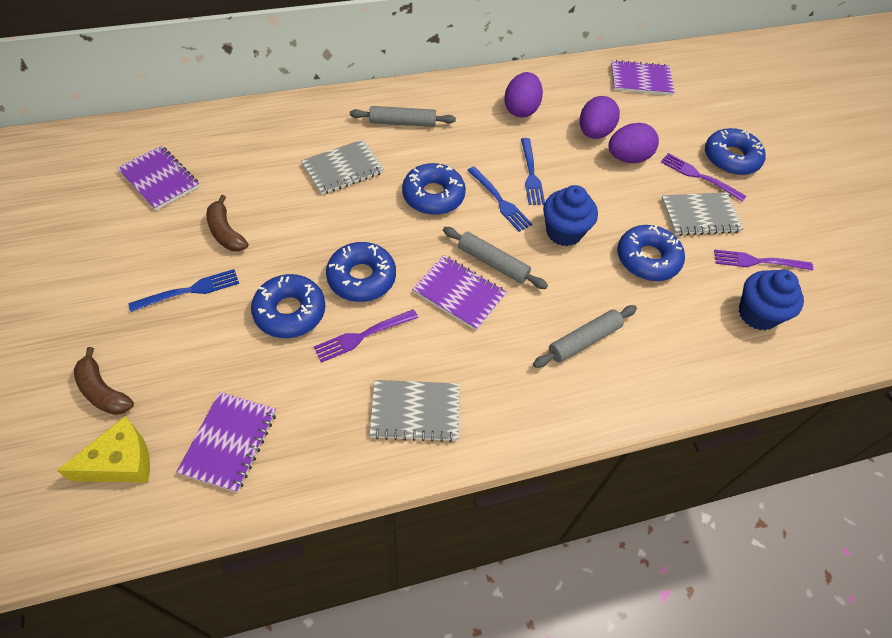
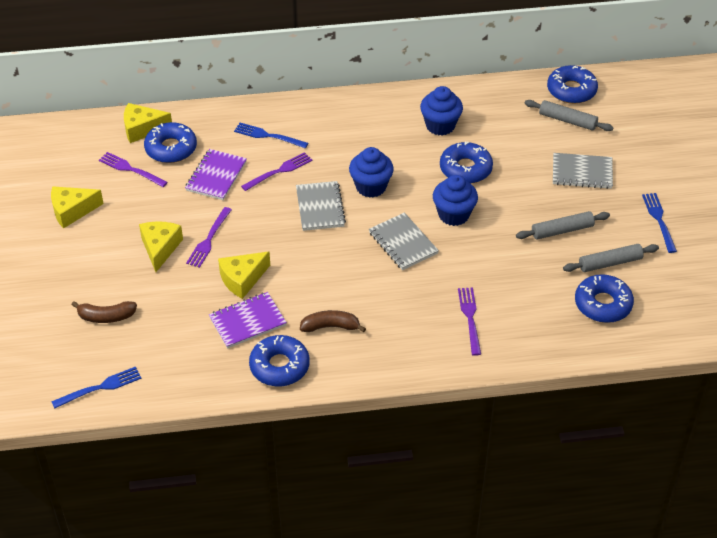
blue cupcake: [543,185,598,246] [739,270,804,330] = 2 -> [349,147,394,198] [420,86,463,136] [433,175,478,226] = 3
purple egg: [504,72,543,118] [580,96,620,139] [609,123,659,163] = 3 -> none = 0
purple fork: [314,309,418,363] [661,153,746,202] [714,249,813,271] = 3 -> [99,152,168,187] [186,207,232,268] [241,152,312,191] [458,288,481,356] = 4
purple notebook: [117,146,199,211] [176,392,276,493] [413,255,506,331] [611,60,675,96] = 4 -> [185,149,247,200] [209,292,287,348] = 2
yellow cheese: [57,416,150,483] = 1 -> [51,186,104,229] [124,103,172,143] [139,221,183,272] [218,252,270,299] = 4

